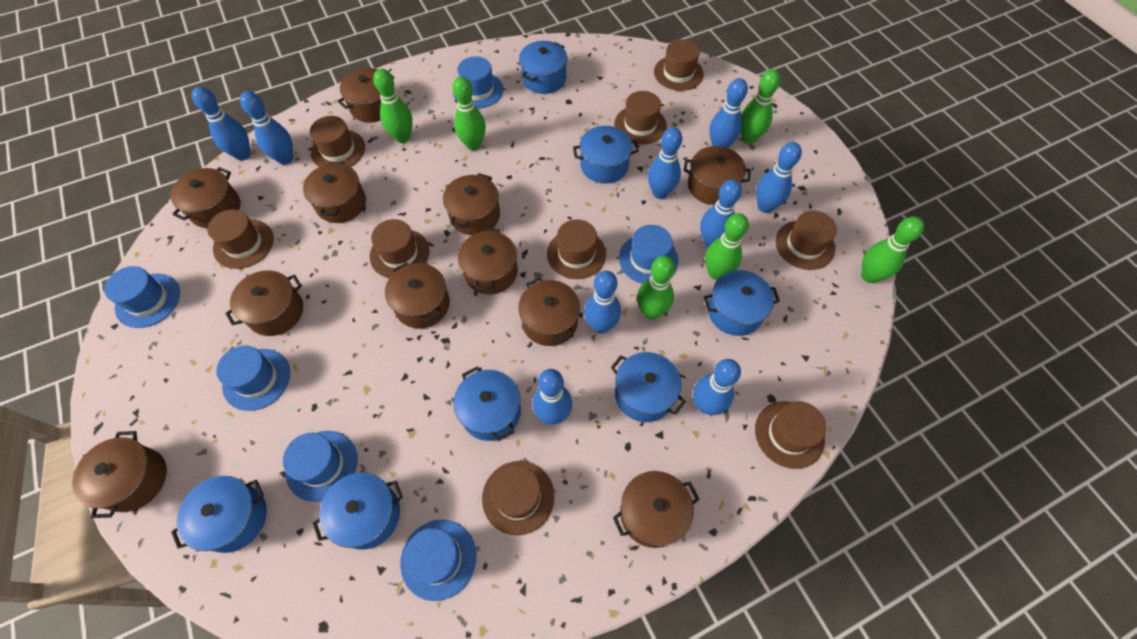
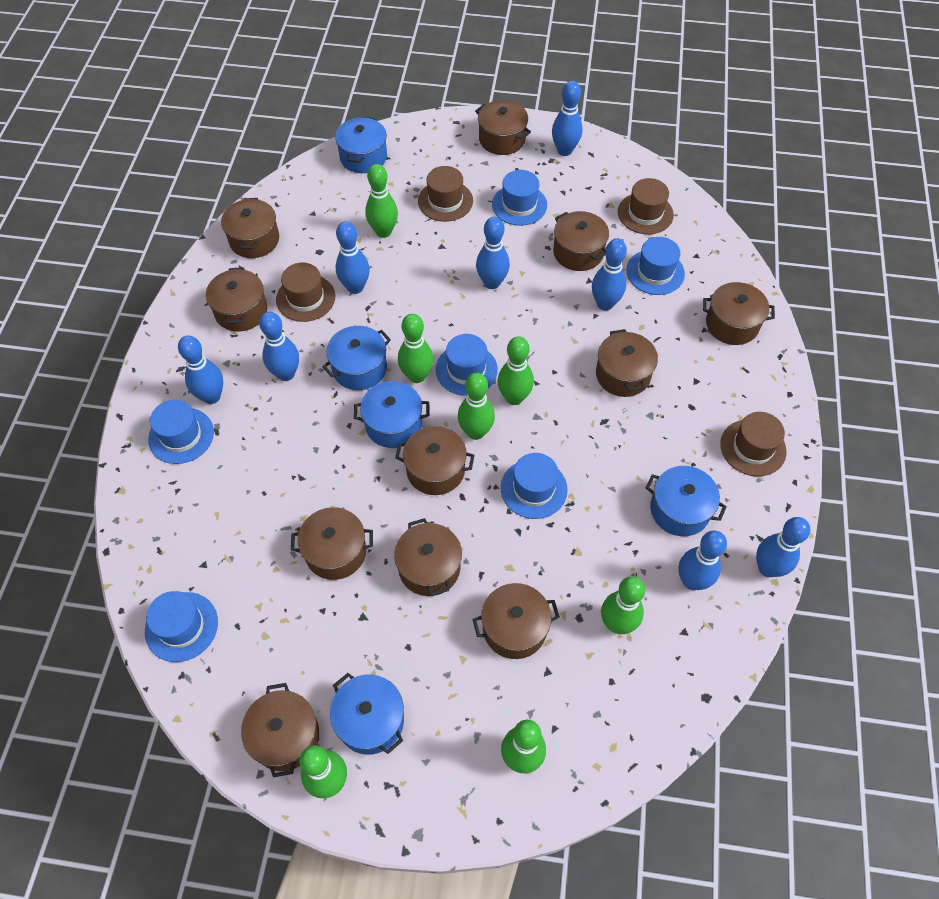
blue bowling pin: [192,87,251,160] [240,91,293,165] [533,369,572,425] [584,271,621,333] [648,127,682,199] [693,359,741,415] [700,179,742,248] [709,78,748,148] [756,142,802,213] = 9 -> [178,335,223,404] [259,312,299,381] [336,221,370,294] [476,217,510,289] [552,81,582,156] [592,239,627,311] [678,530,727,590] [756,517,810,577] = 8
blue pot: [171,476,267,553] [313,473,403,550] [453,366,521,441] [519,41,567,94] [573,126,639,184] [611,352,686,422] [704,270,780,336] = 7 -> [322,326,391,390] [330,673,404,755] [335,117,387,173] [354,381,430,448] [646,466,727,536] = 5
brown hat: [207,209,274,269] [310,116,365,167] [370,219,429,278] [482,461,555,536] [547,219,606,279] [614,91,667,145] [654,39,704,91] [755,401,826,469] [775,211,837,270] = 9 -> [276,262,335,322] [418,166,473,222] [618,178,674,234] [720,412,787,476] = 4
green bowling pin: [373,69,413,143] [453,76,486,151] [637,256,675,319] [705,213,749,280] [741,69,780,144] [861,216,924,283] = 6 -> [299,745,347,798] [365,164,398,238] [398,314,433,383] [458,373,495,440] [497,336,534,405] [501,720,546,773] [601,576,645,634] = 7

